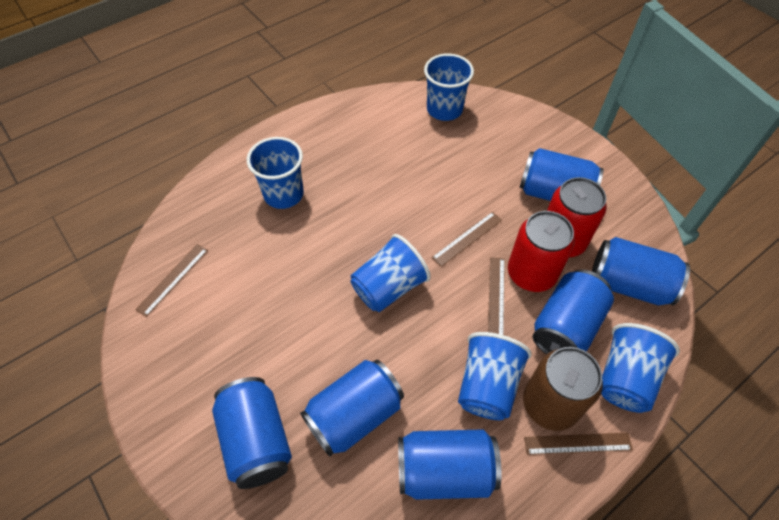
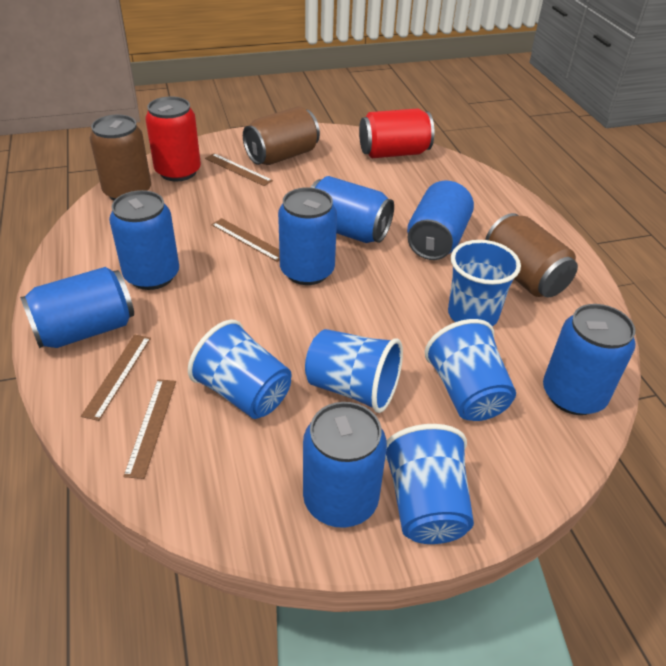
blue can: [212,377,292,489] [300,360,404,456] [398,429,502,500] [520,148,604,201] [533,270,614,354] [592,237,690,306] = 6 -> [20,267,134,348] [109,190,179,290] [278,187,337,285] [303,402,387,528] [311,176,394,243] [407,181,474,260] [543,304,636,415] = 7
brown can: [523,347,603,431] = 1 -> [90,115,151,201] [243,106,320,165] [485,213,578,297] = 3

